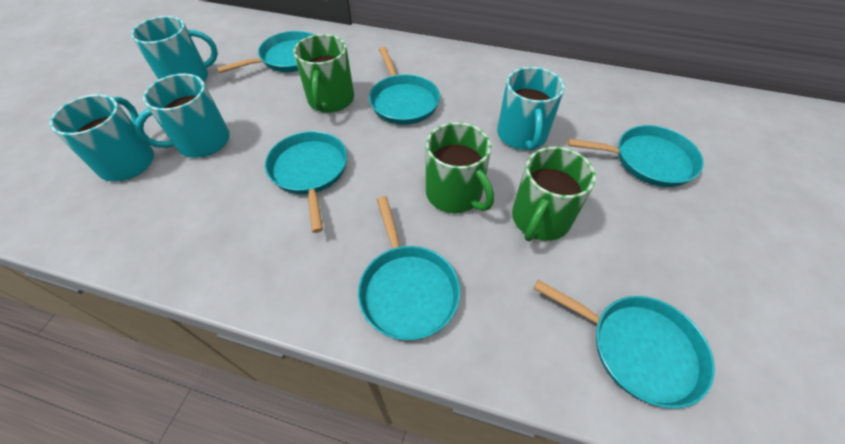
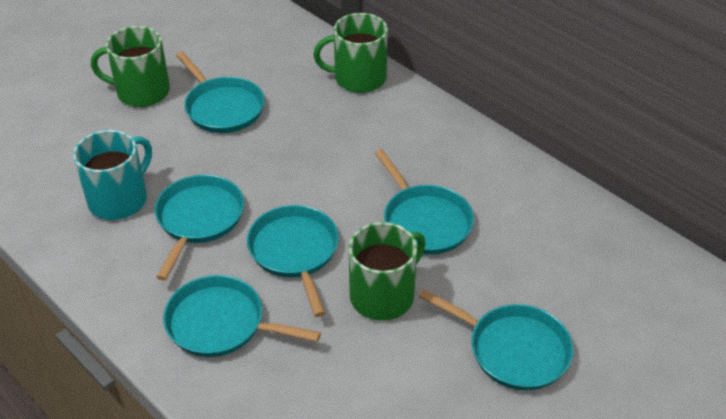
turquoise mug: [50,94,154,181] [131,16,218,81] [135,74,230,158] [497,67,565,151] = 4 -> [73,130,152,220] = 1

